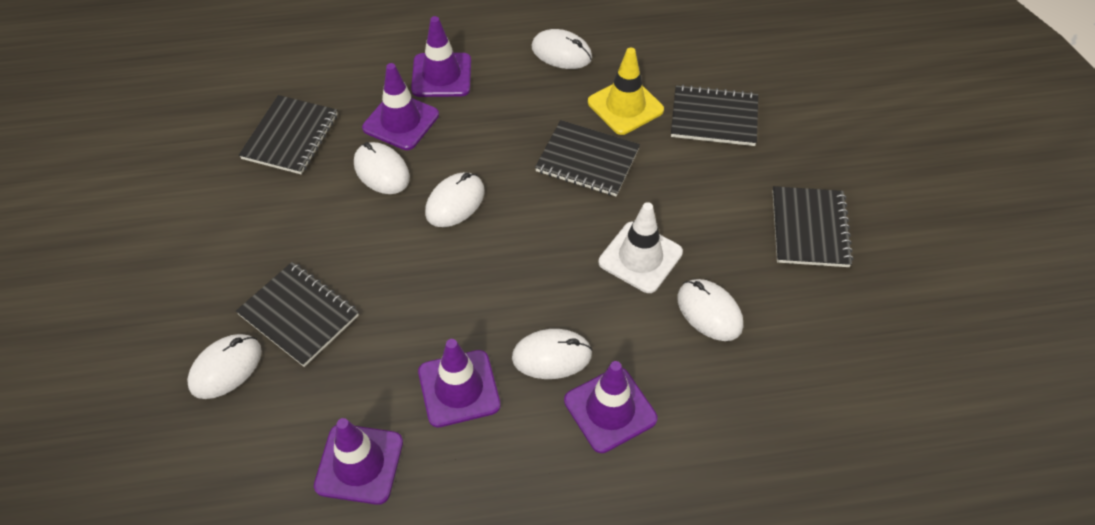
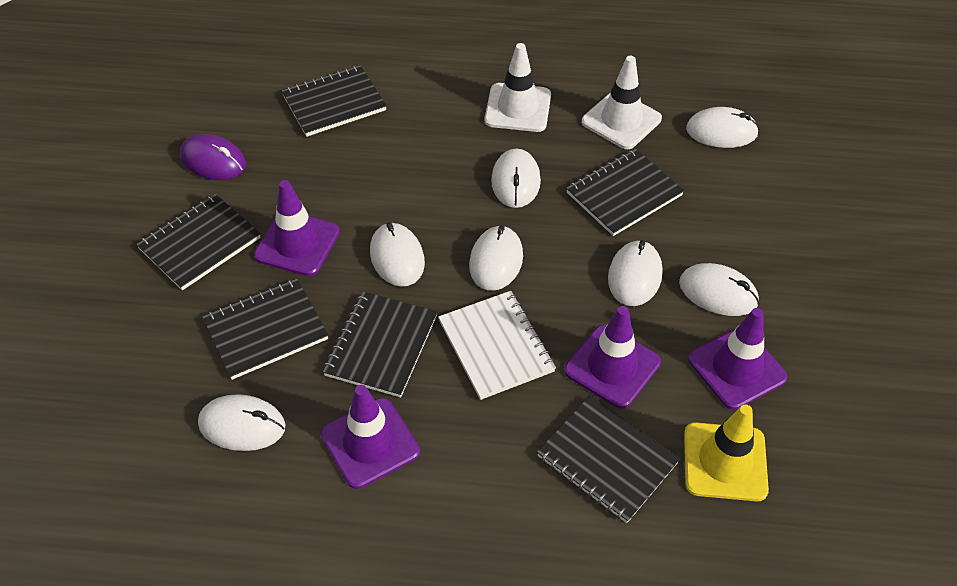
black notebook: [236,262,359,367] [239,95,338,174] [535,120,640,196] [671,85,758,146] [773,186,853,267] = 5 -> [136,194,261,290] [202,279,328,380] [282,65,387,137] [323,292,437,398] [537,395,680,523] [566,149,684,236] = 6
purple mouse: none = 0 -> [180,134,246,180] = 1
purple traffic cone: [314,418,403,505] [362,63,439,150] [411,16,471,97] [418,339,501,427] [564,361,657,453] = 5 -> [254,180,340,276] [320,385,420,489] [564,306,661,409] [688,308,787,410] = 4
white mouse: [187,334,262,399] [354,142,410,194] [425,172,484,227] [512,329,592,379] [531,29,592,69] [677,279,743,341] = 6 -> [198,394,286,451] [370,222,425,287] [469,225,523,291] [491,149,541,208] [608,240,662,306] [679,263,759,316] [686,107,759,148] = 7
white notebook: none = 0 -> [438,291,556,400] = 1
white traffic cone: [599,202,683,293] = 1 -> [485,43,551,132] [582,56,662,149] = 2

